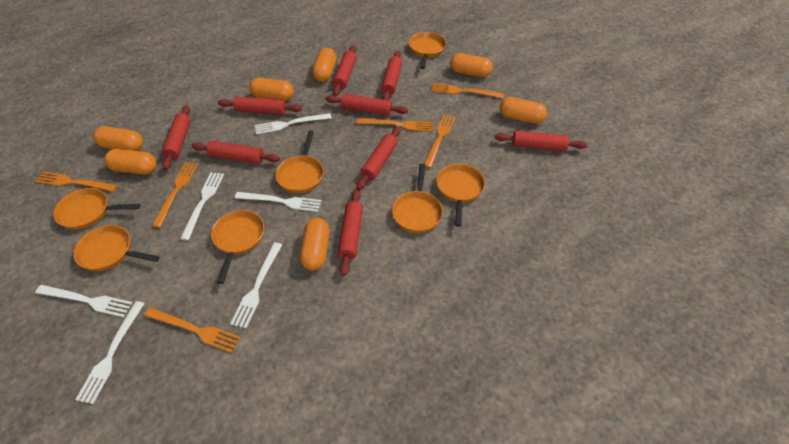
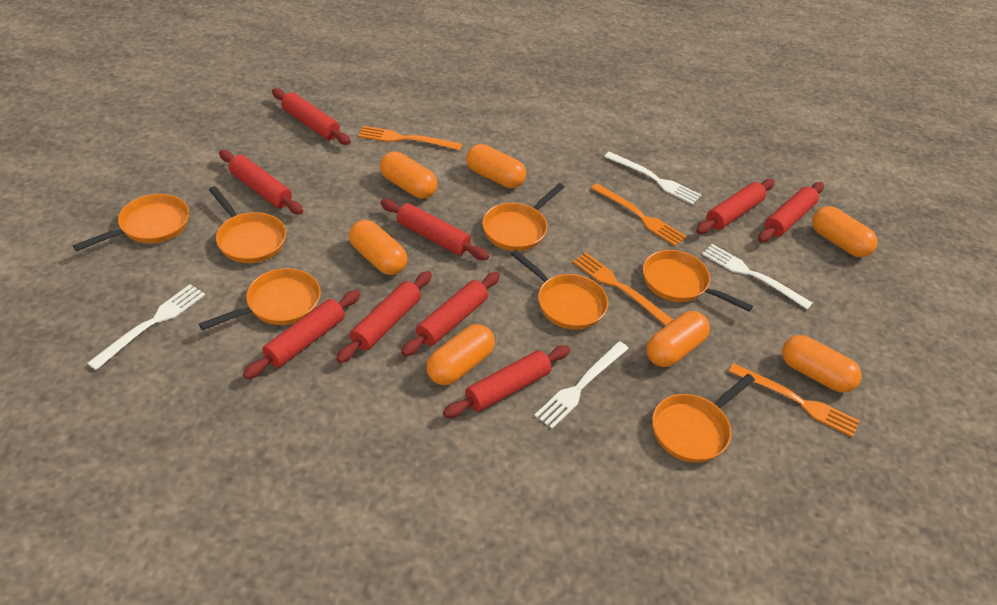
orange fork: [35,171,117,192] [144,307,241,353] [152,162,198,228] [357,118,433,132] [424,114,456,168] [431,83,504,98] = 6 -> [358,126,462,150] [573,252,673,326] [591,183,686,246] [729,363,860,437] = 4
white fork: [35,285,132,317] [75,301,145,404] [180,172,224,240] [230,242,282,328] [235,192,321,212] [255,113,332,135] = 6 -> [87,284,205,370] [534,341,629,429] [604,152,701,205] [702,244,812,310] = 4

